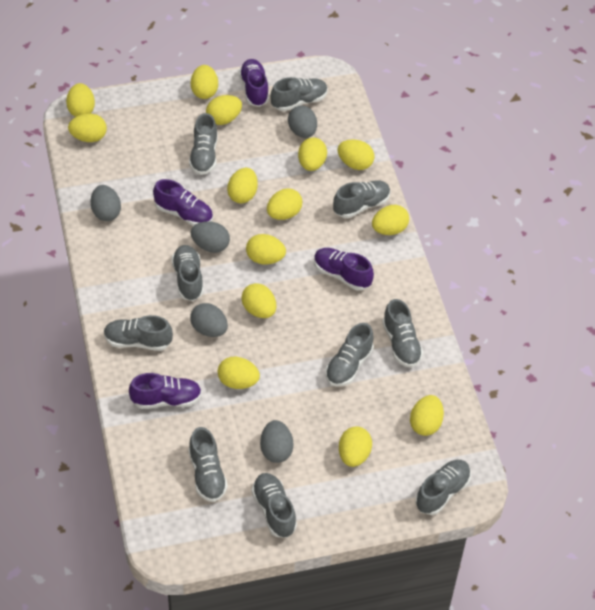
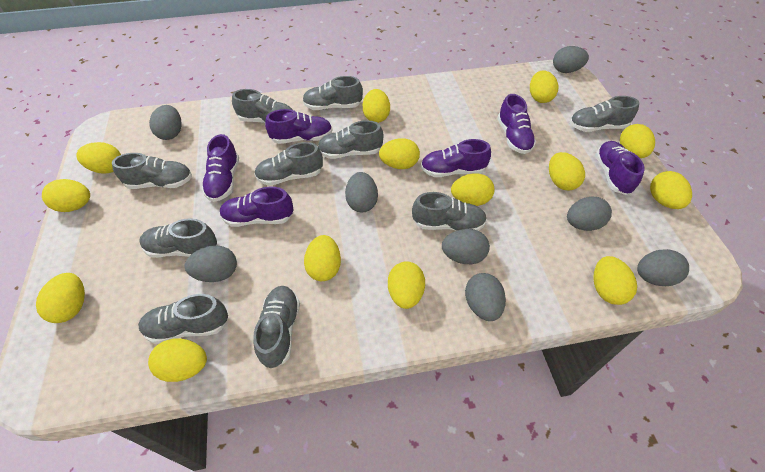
grey egg: [91,185,121,221] [190,303,228,337] [191,221,230,253] [260,420,293,463] [288,105,317,138] = 5 -> [149,105,182,140] [185,245,237,282] [345,172,378,212] [442,229,490,264] [465,273,506,321] [553,46,589,73] [567,196,612,231] [637,249,689,286] = 8
purple shoe: [129,373,202,409] [153,179,213,226] [239,59,269,107] [314,248,374,290] = 4 -> [202,134,239,202] [220,187,294,227] [265,109,333,144] [421,139,491,177] [497,94,536,154] [595,141,644,195] = 6

